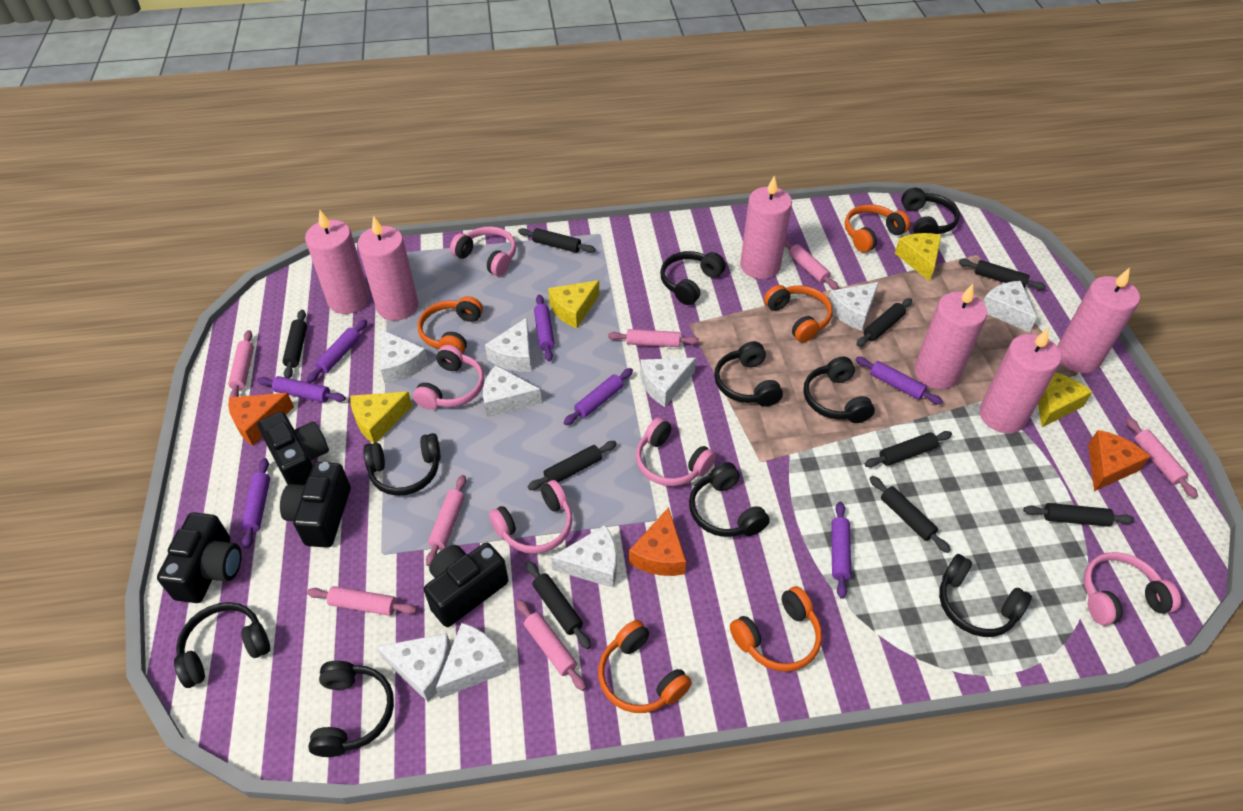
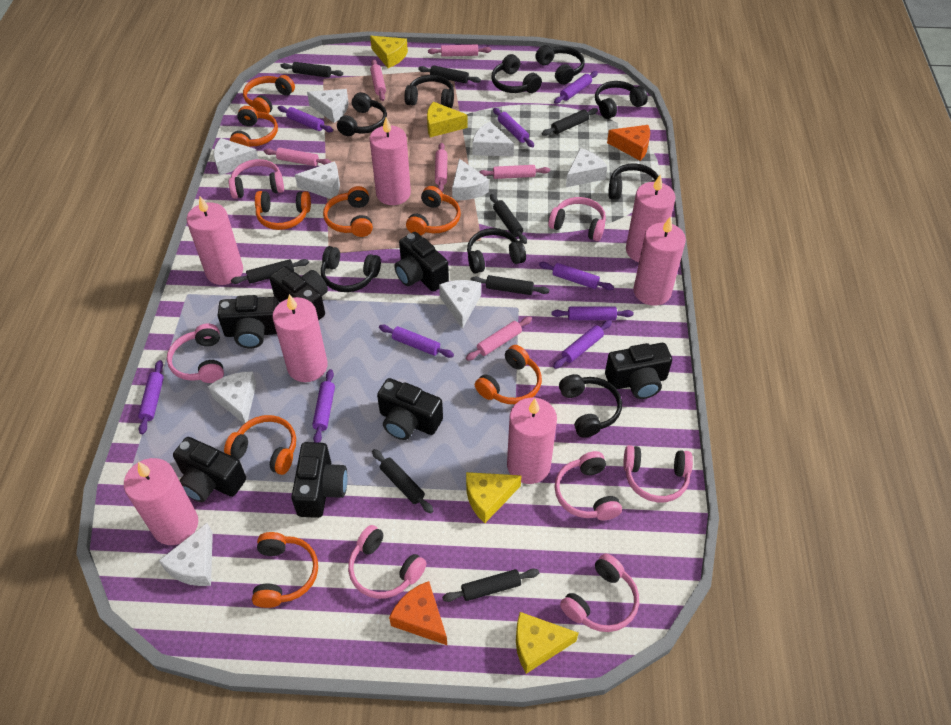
black camera: [157,512,242,603] [257,412,329,485] [280,462,351,548] [424,542,508,627] = 4 -> [173,437,246,502] [218,295,279,348] [270,266,328,320] [291,442,347,518] [377,378,443,440] [394,232,449,292] [605,343,672,399] = 7
black rolling pin: [283,310,307,378] [518,228,596,253] [526,561,591,649] [527,441,617,490] [856,298,912,347] [865,431,952,468] [869,476,951,553] [959,259,1046,290] [1023,503,1135,527] = 9 -> [231,259,309,284] [281,62,343,78] [372,449,433,513] [418,65,481,83] [442,569,539,602] [470,275,549,295] [490,194,527,244] [542,108,598,136] = 8
orange cheese: [228,393,294,446] [629,507,686,576] [1088,430,1151,491] = 3 -> [389,581,447,645] [607,125,650,161] = 2
orange headphones: [418,296,483,353] [598,620,692,713] [730,586,822,672] [764,285,833,343] [845,204,910,252] = 5 -> [224,415,296,475] [230,106,278,147] [243,75,295,114] [252,532,318,608] [255,191,311,230] [323,186,373,237] [406,186,461,236] [475,345,542,404] = 8
pink candle: [305,210,370,314] [358,216,419,321] [740,175,792,279] [914,284,987,389] [979,328,1062,433] [1057,268,1140,373] = 6 -> [124,458,198,545] [187,196,243,285] [273,294,328,382] [370,117,411,205] [507,397,557,484] [626,174,675,262] [633,217,686,306] = 7
pink headphones: [413,345,484,410] [450,226,516,276] [489,480,573,554] [636,417,716,486] [1083,552,1181,626] = 5 -> [167,323,224,383] [229,159,284,199] [348,525,426,599] [548,197,606,241] [554,451,622,520] [560,554,639,632] [623,445,693,502] = 7
pink rolling pin: [228,330,254,397] [307,586,417,616] [426,475,466,566] [516,599,586,691] [608,329,699,347] [784,239,839,290] [1126,418,1198,498] = 7 -> [264,148,331,166] [370,59,386,101] [428,45,491,57] [435,143,447,192] [466,317,532,361] [479,165,550,179] = 6
purple rolling pin: [241,458,270,549] [257,376,346,402] [307,319,367,383] [534,295,555,361] [564,368,633,425] [831,502,851,599] [855,357,943,405] = 7 -> [138,360,164,434] [278,106,333,132] [312,369,335,443] [379,325,454,358] [493,108,534,147] [539,262,614,290] [551,306,634,320] [553,320,612,369] [554,71,598,104] = 9

